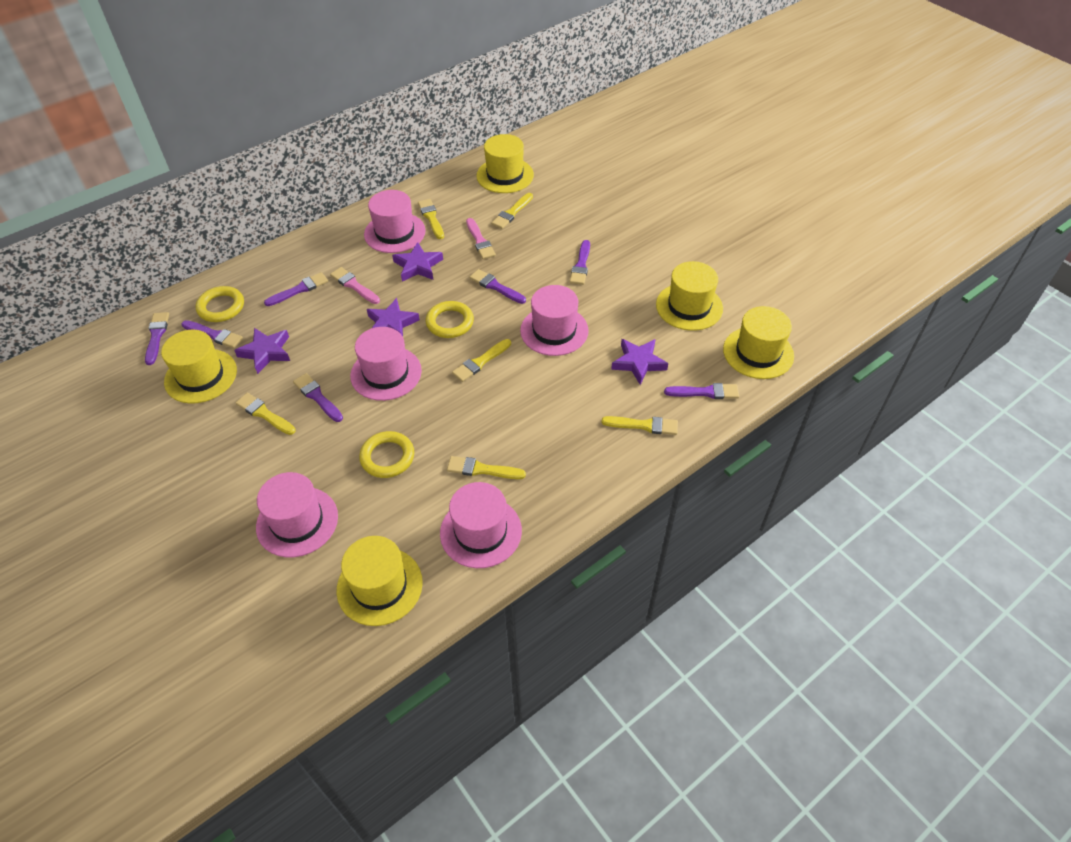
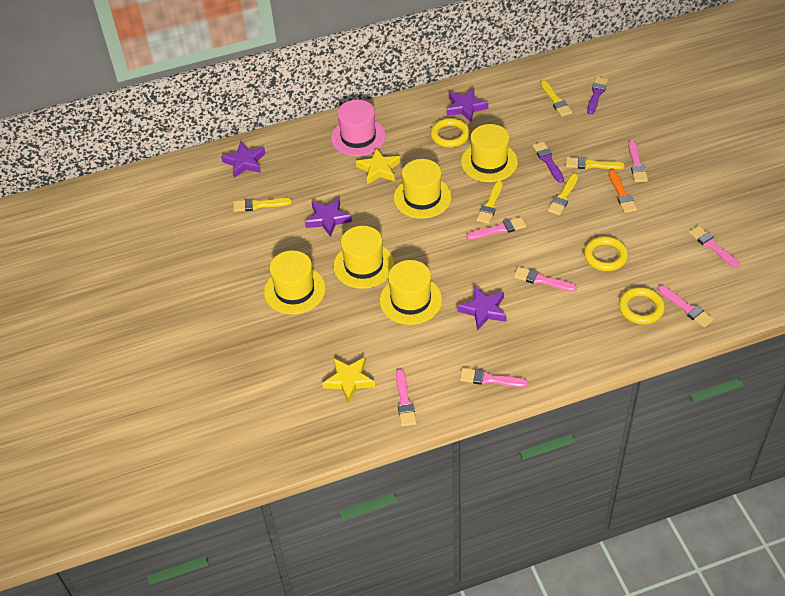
orange brush: none = 0 -> [609,170,637,213] = 1
pink brush: [330,267,380,304] [466,218,496,259] = 2 -> [396,369,417,427] [460,368,528,387] [467,217,526,240] [514,267,577,292] [628,140,648,182] [658,285,714,328] [689,226,740,268] = 7
pink hat: [256,472,338,557] [350,327,422,401] [364,190,426,253] [440,482,522,568] [520,285,588,356] = 5 -> [331,100,386,156] = 1
purple brush: [145,312,169,365] [182,320,243,348] [264,272,328,306] [293,373,343,422] [469,269,526,304] [570,240,590,285] [664,383,739,399] = 7 -> [532,142,564,183] [587,76,608,114] = 2
yellow brush: [235,393,296,435] [418,199,444,239] [447,456,526,479] [452,339,511,382] [491,193,533,229] [601,416,678,435] = 6 -> [233,198,292,212] [477,181,503,224] [541,81,572,117] [548,174,578,215] [566,157,625,169] = 5
yellow star: none = 0 -> [322,357,375,403] [356,148,400,184] = 2

